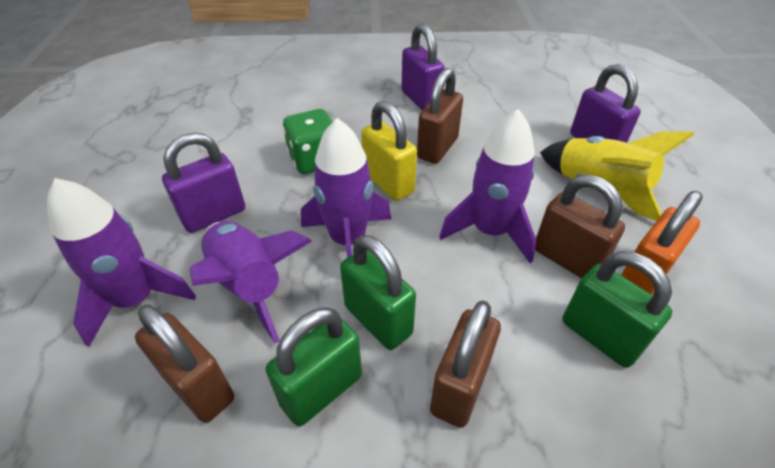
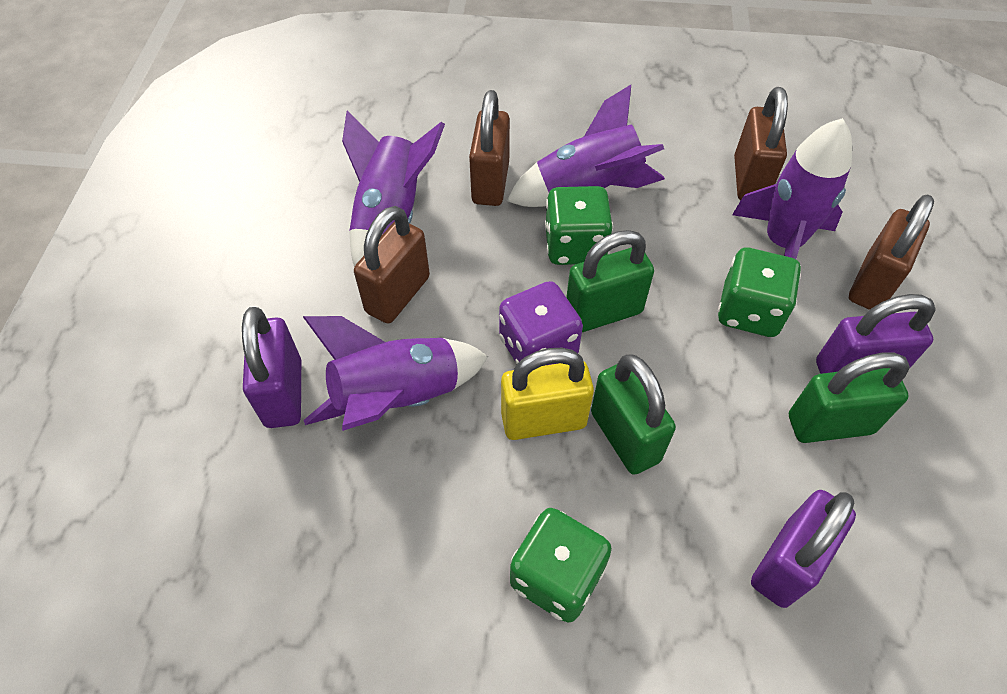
green dice: [283,109,333,174] = 1 -> [510,508,612,623] [545,186,613,265] [718,248,801,337] = 3
orange padlock: [621,191,703,295] = 1 -> none = 0
purple dice: none = 0 -> [499,281,583,366] = 1
yellow rocket: [540,131,694,221] = 1 -> none = 0

